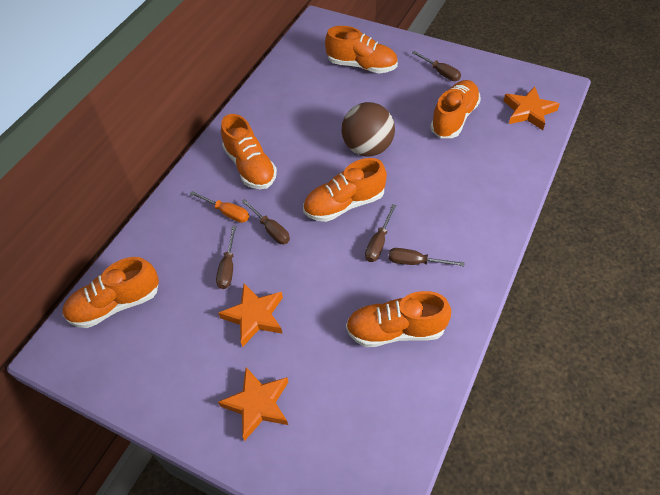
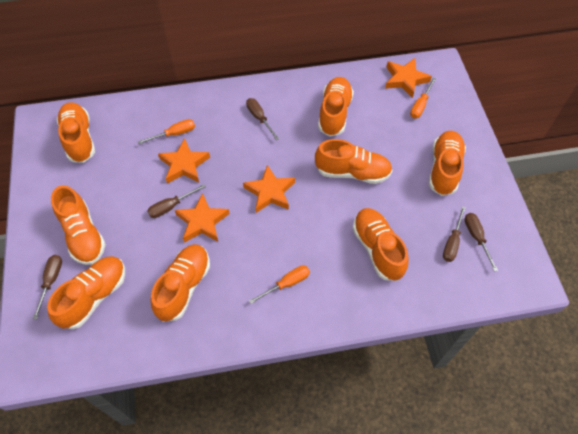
brown ball: [341,102,395,156] = 1 -> none = 0
orange screwdriver: [190,191,249,223] = 1 -> [138,119,195,144] [249,265,310,304] [410,78,436,119] = 3
orange shoe: [63,257,159,328] [221,114,277,189] [303,158,387,222] [325,26,398,73] [346,291,451,347] [430,80,481,138] = 6 -> [47,256,125,329] [51,185,106,265] [56,102,95,163] [151,244,210,322] [315,139,393,184] [318,77,354,137] [353,208,409,281] [429,131,466,196] = 8
orange star: [218,284,283,347] [218,367,288,441] [504,86,560,130] = 3 -> [158,138,210,184] [175,193,230,243] [243,165,295,213] [385,58,432,98] = 4

